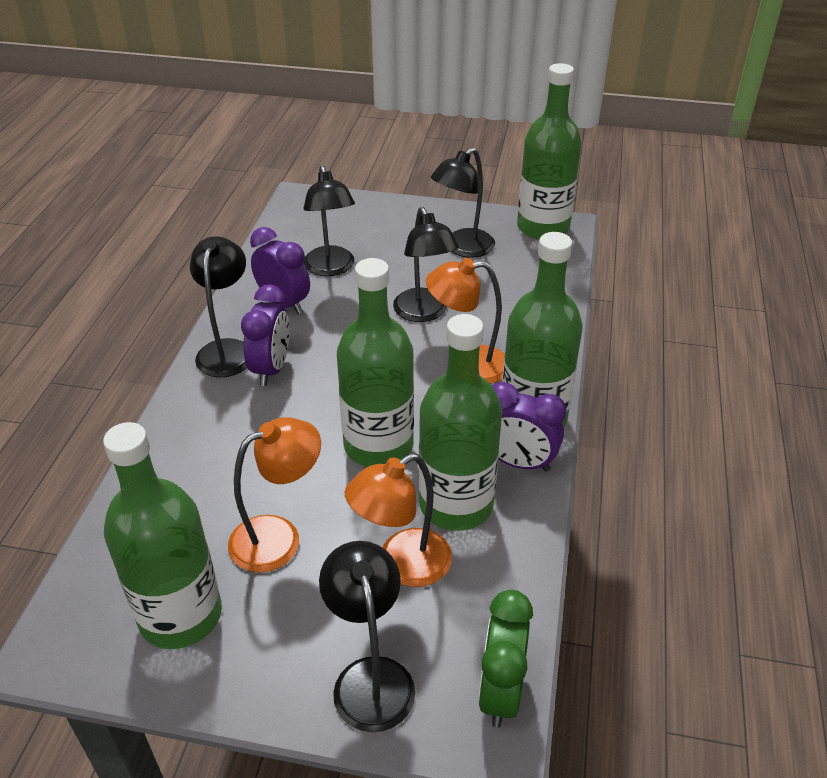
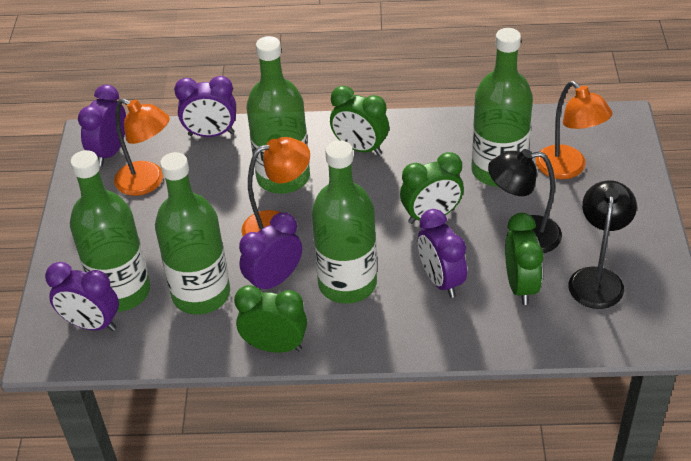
black lamp: [190,236,247,377] [303,165,355,276] [319,541,415,732] [393,207,459,322] [431,147,495,258] = 5 -> [488,149,562,253] [568,180,637,309] = 2
green clock: [478,590,533,728] = 1 -> [234,285,307,353] [330,86,389,155] [400,152,464,224] [505,213,544,305] = 4
purple clock: [241,284,290,386] [250,227,310,314] [492,382,566,472] = 3 -> [45,262,119,331] [78,85,126,166] [174,76,236,137] [239,212,302,289] [418,209,467,298] = 5

